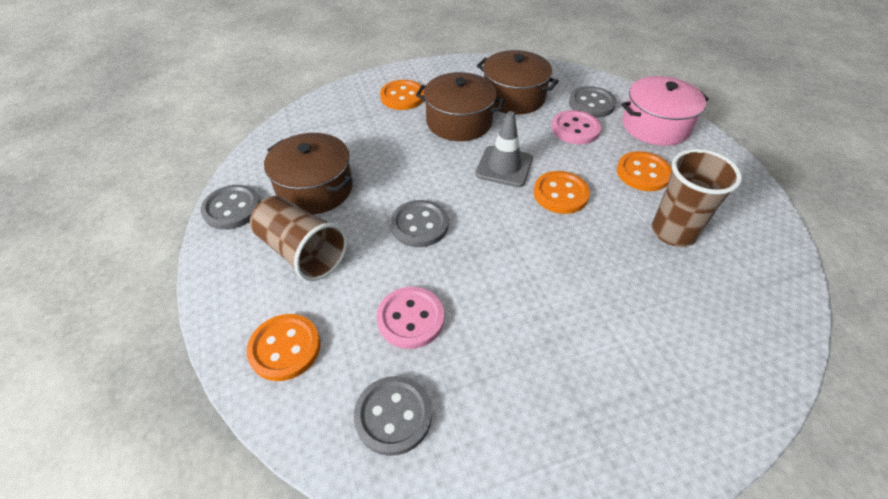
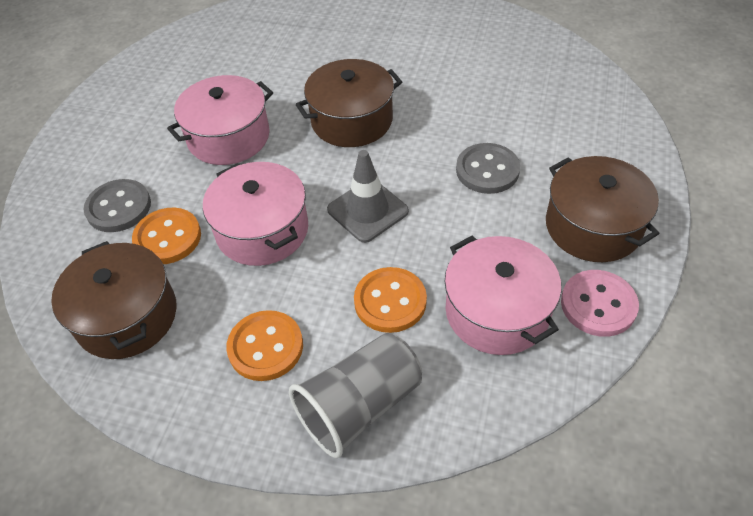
brown cup: [250,196,348,281] [652,149,742,247] = 2 -> none = 0
grey button: [200,185,261,230] [354,376,432,456] [391,200,449,247] [569,86,616,118] = 4 -> [83,179,151,232] [456,143,520,194] = 2
grey cup: none = 0 -> [289,333,422,458] = 1
orange button: [246,314,321,381] [380,80,424,110] [534,171,590,214] [617,151,672,191] = 4 -> [132,208,201,264] [226,310,303,381] [354,267,427,333] = 3
pink button: [377,287,444,349] [552,110,601,144] = 2 -> [561,270,639,337] = 1
pink pot: [621,76,709,146] = 1 -> [167,75,273,165] [203,162,308,266] [445,236,561,355] = 3

